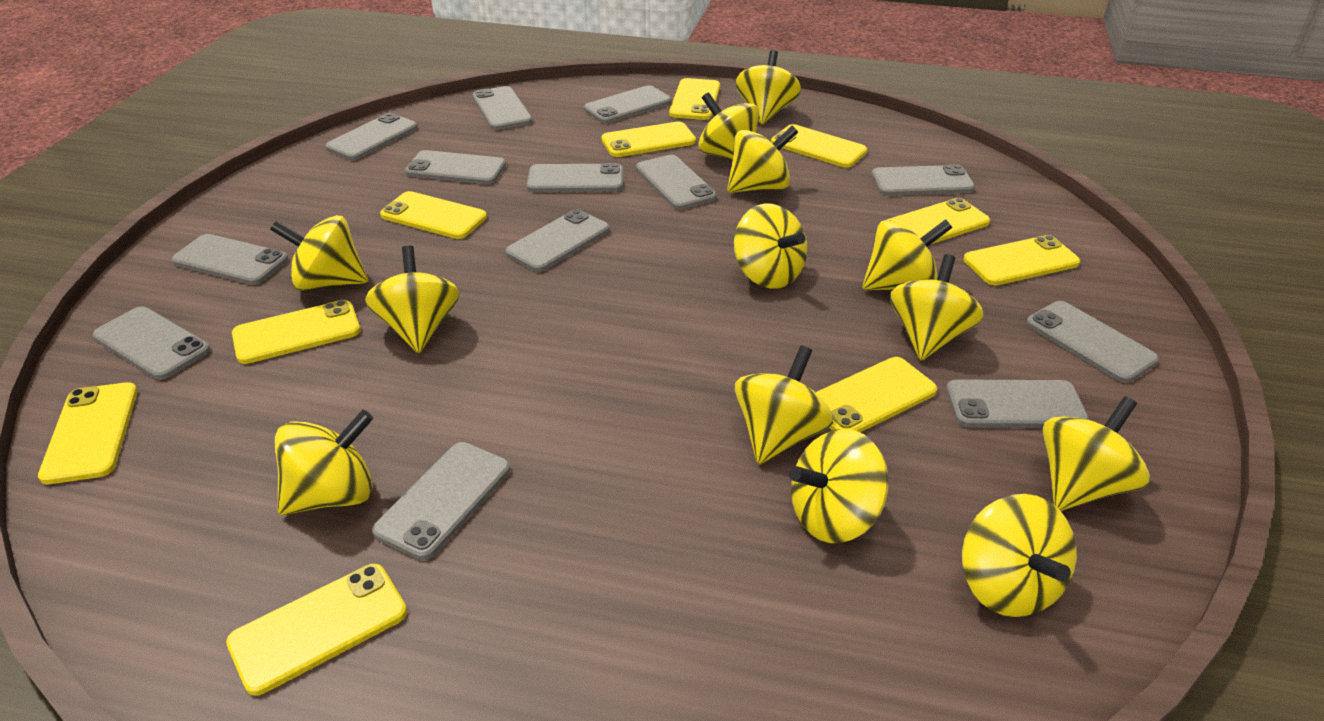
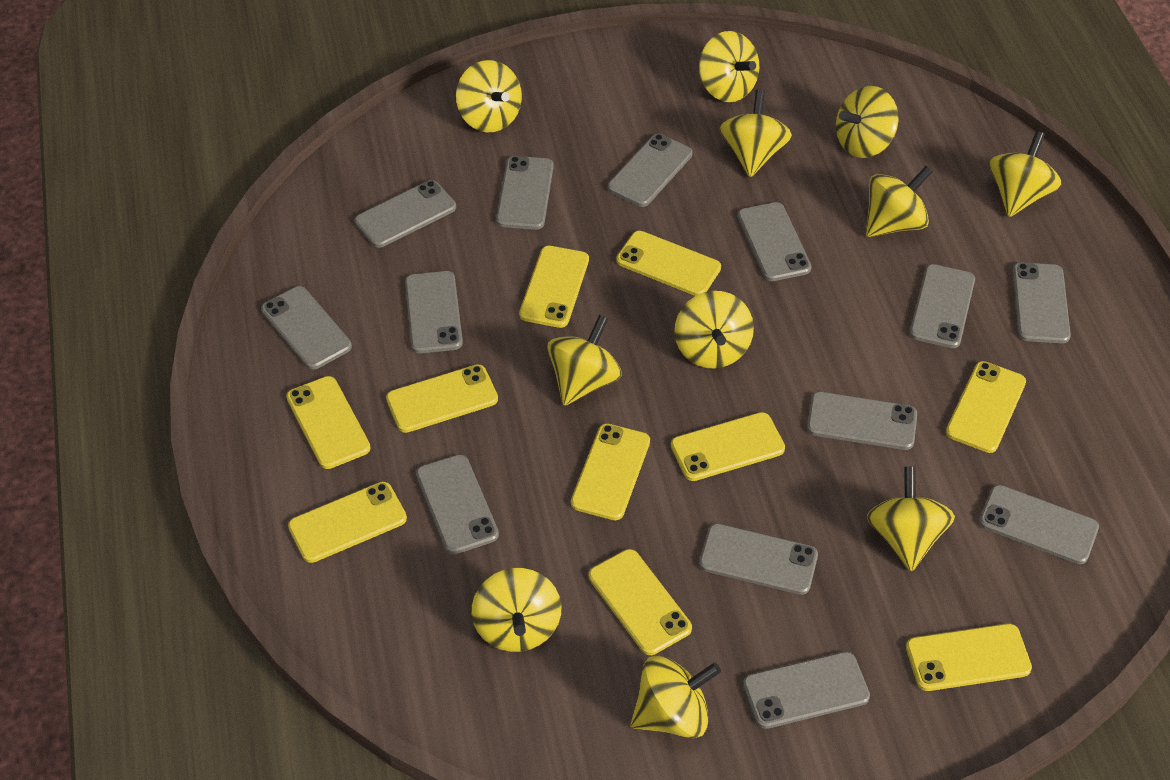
yellow spinning top: [270,215,368,291] [275,410,373,515] [365,245,460,353] [698,92,759,160] [727,126,798,193] [734,203,807,289] [735,50,801,124] [735,346,833,464] [789,429,889,543] [862,219,952,290] [890,254,984,360] [962,494,1077,617] [1043,396,1150,511] = 13 -> [456,60,522,132] [472,568,561,652] [547,315,622,406] [631,656,721,738] [674,291,754,368] [699,31,759,102] [719,89,792,177] [836,86,898,158] [866,166,933,237] [867,467,955,571] [989,131,1062,217] = 11

